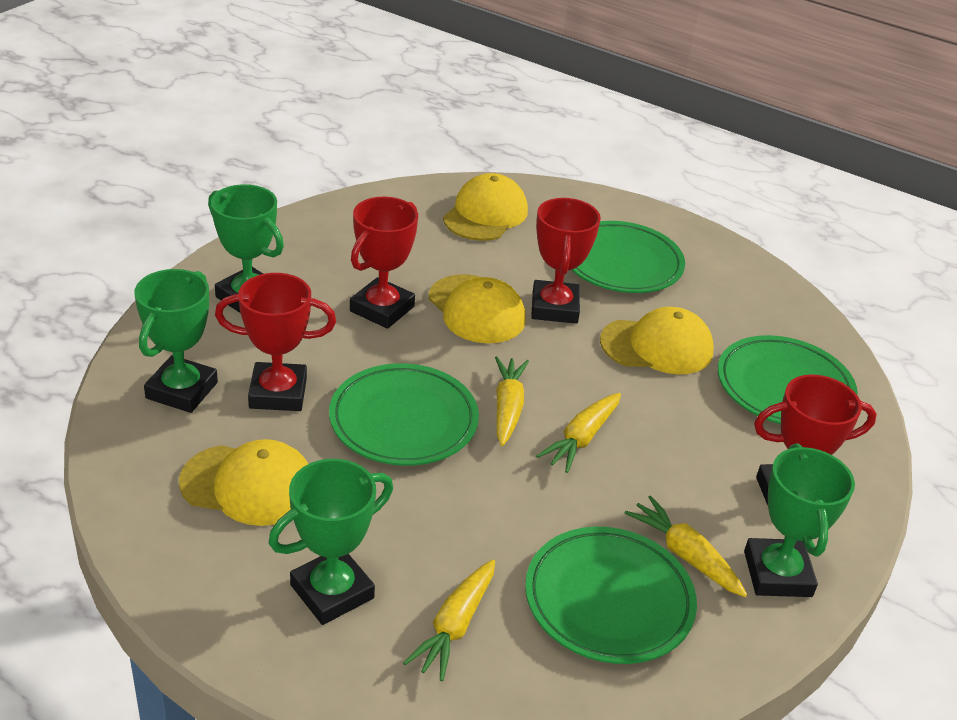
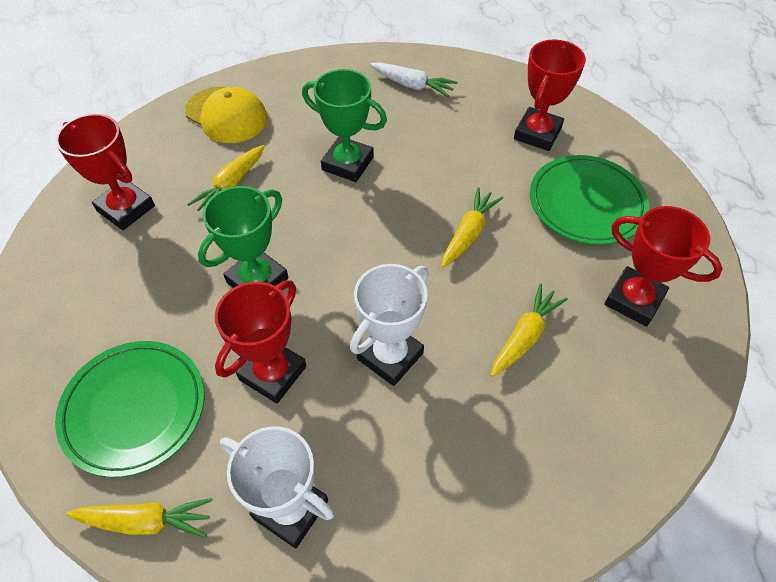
green plate: [329,363,479,466] [525,527,697,664] [572,221,685,293] [718,335,858,424] = 4 -> [55,341,204,478] [530,155,649,245] = 2
green trophy: [134,269,218,413] [208,184,284,313] [268,459,393,625] [744,443,855,597] = 4 -> [198,186,288,288] [302,69,387,182] = 2
white carrot: none = 0 -> [370,62,457,98] = 1
white trophy: none = 0 -> [220,426,334,549] [350,264,428,386] = 2
yellow cap: [179,439,308,526] [428,274,526,343] [443,173,528,241] [600,307,714,374] = 4 -> [185,87,267,143] = 1

